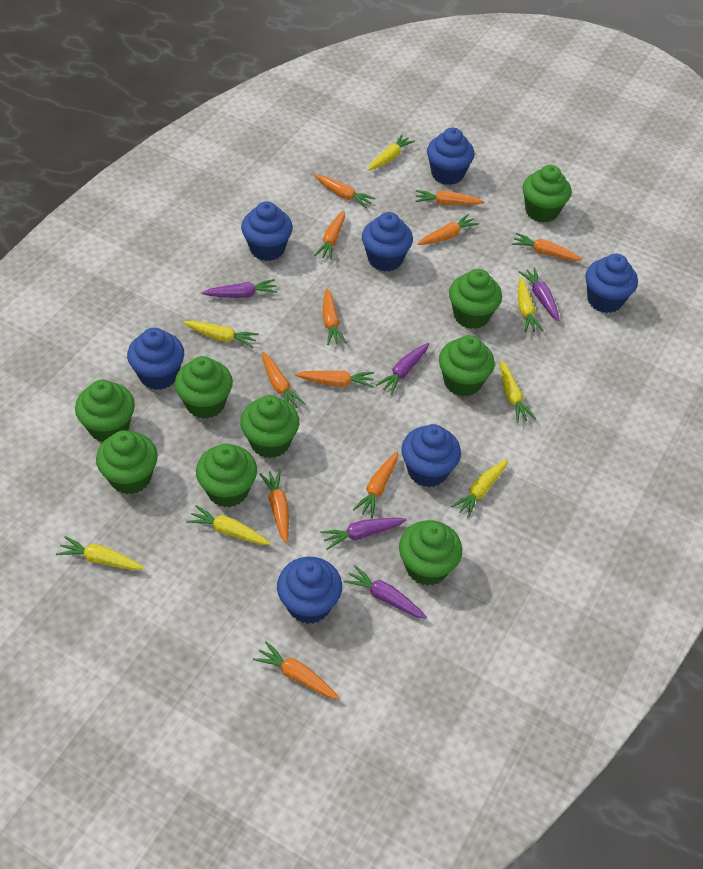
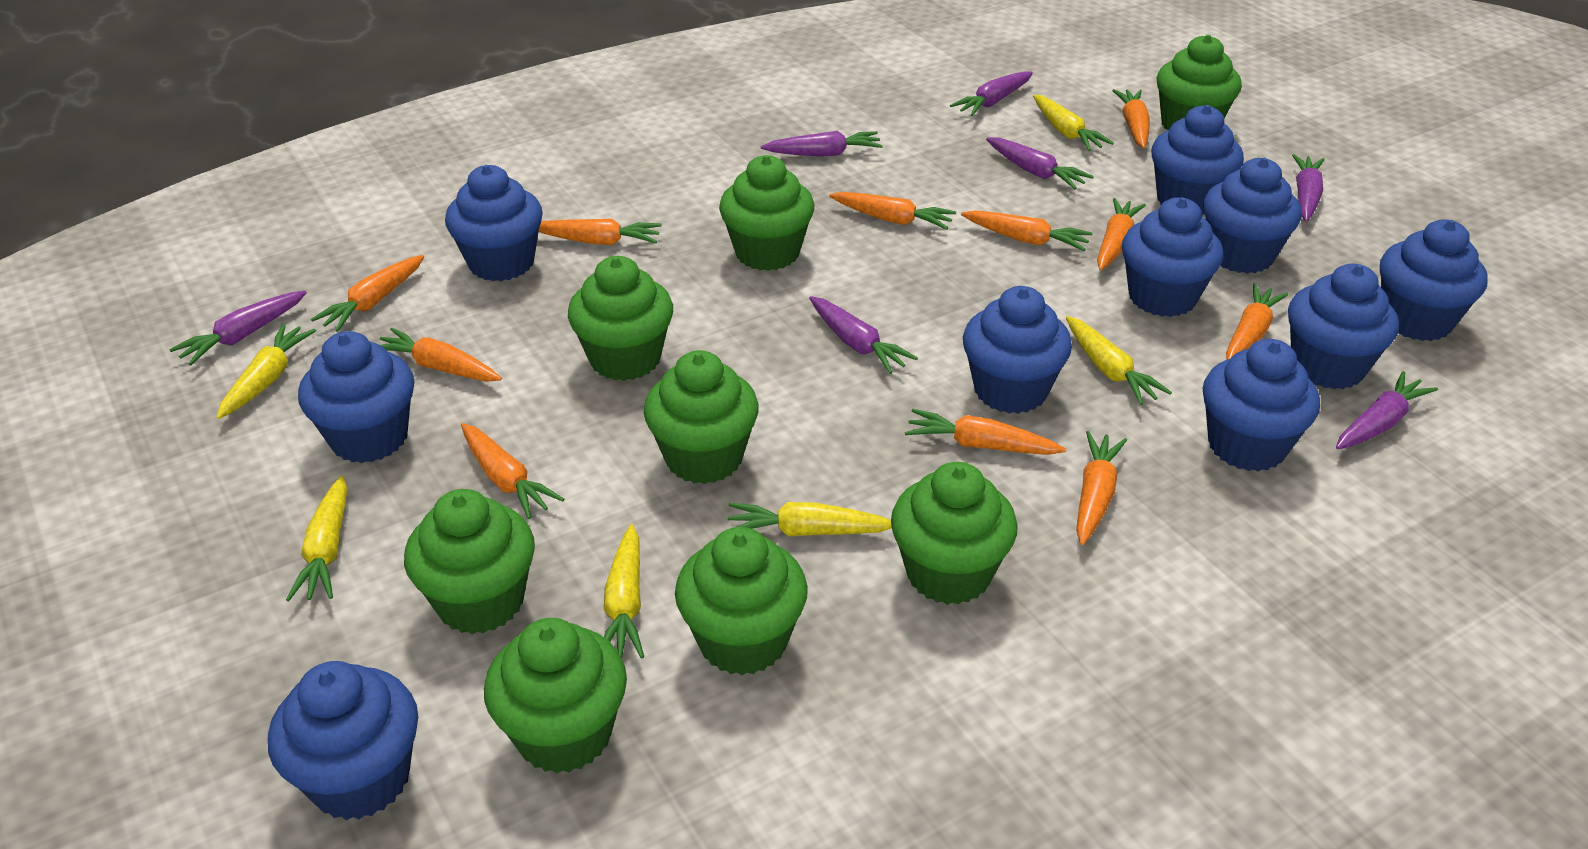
blue cupcake: [127,328,184,390] [241,201,293,261] [277,557,342,624] [362,212,413,272] [401,424,461,487] [427,128,474,185] [585,254,638,313] = 7 -> [268,661,418,820] [298,331,414,463] [445,165,543,281] [963,286,1072,414] [1122,197,1223,317] [1151,105,1244,215] [1203,158,1302,274] [1203,339,1320,472] [1288,264,1399,389] [1380,219,1488,341] = 10
green cupcake: [75,380,135,442] [96,430,158,494] [175,356,233,419] [196,444,257,507] [240,395,299,458] [399,520,462,586] [439,335,495,396] [449,269,502,329] [522,165,571,223] = 9 -> [404,489,535,634] [484,618,627,773] [568,256,673,381] [644,350,759,484] [675,527,808,675] [719,155,814,271] [891,462,1018,605] [1156,35,1242,131] = 8
purple carrot: [201,279,277,298] [320,518,407,550] [343,565,427,619] [376,343,429,395] [519,267,560,321] = 5 -> [169,291,307,365] [761,131,883,157] [809,296,918,374] [950,71,1033,116] [986,137,1094,189] [1292,154,1325,222] [1336,371,1438,449] = 7
yellow carrot: [56,536,145,570] [183,321,259,348] [186,505,271,545] [368,134,415,171] [451,459,508,518] [500,360,536,423] [518,277,543,333] = 7 -> [216,324,316,419] [286,476,347,601] [604,524,644,659] [728,502,892,536] [1033,95,1114,151] [1066,316,1172,405] = 6

